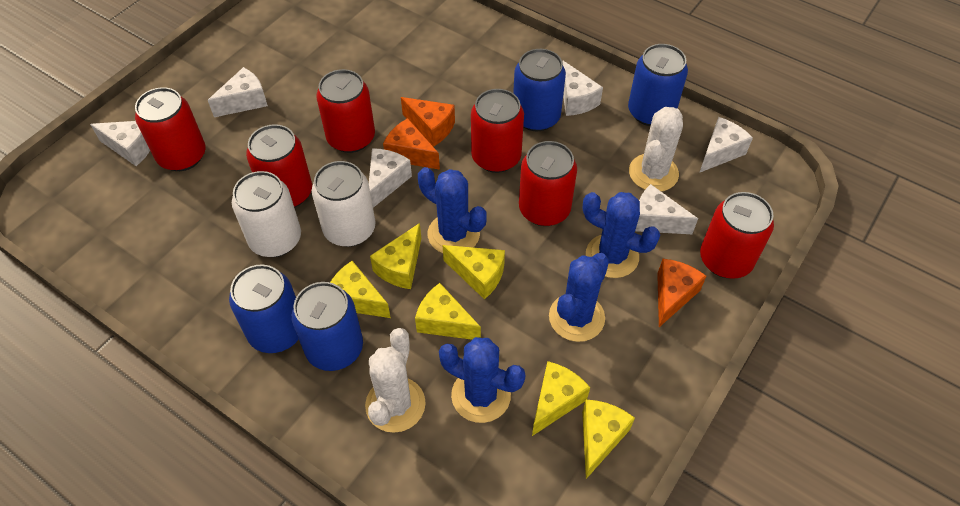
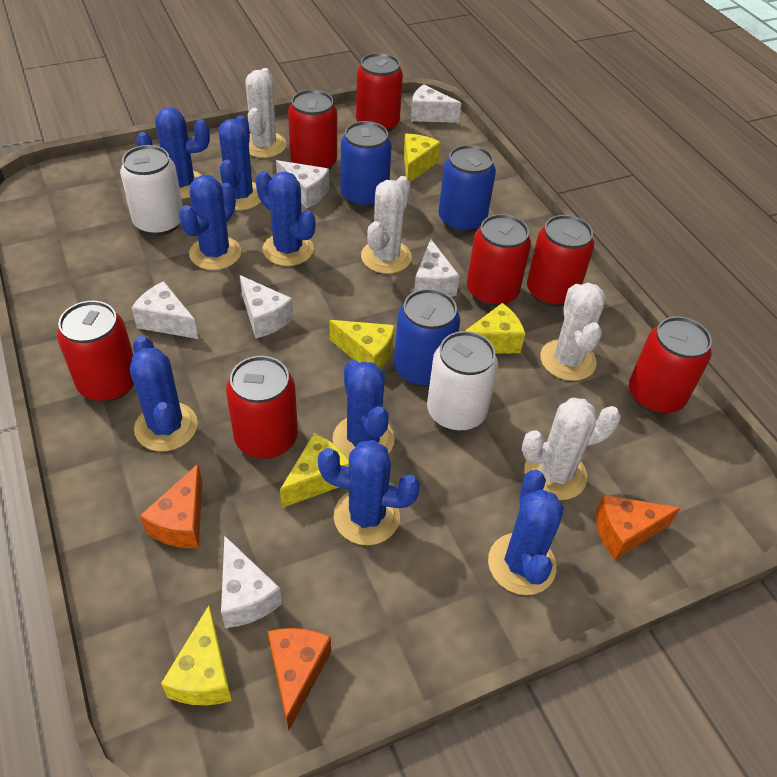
blue cactus: [418,167,487,253] [439,337,526,423] [549,253,609,342] [583,192,660,278] = 4 -> [130,336,198,451] [136,107,210,199] [179,175,241,270] [218,115,261,211] [256,171,315,266] [318,440,420,545] [332,360,395,460] [488,470,564,595] = 8
blue can: [229,265,299,353] [291,282,363,371] [513,49,566,131] [628,44,688,126] = 4 -> [341,121,392,208] [394,289,460,387] [438,145,496,233] = 3
red can: [135,87,206,171] [246,124,312,208] [316,69,375,153] [471,89,524,173] [519,141,577,226] [700,192,774,279] = 6 -> [57,301,134,402] [226,356,298,459] [288,90,337,169] [356,53,403,132] [467,214,531,307] [527,215,594,307] [629,316,712,414] = 7
white cactus: [365,328,426,433] [629,107,683,192] = 2 -> [245,68,287,158] [361,176,412,274] [522,398,621,500] [540,283,606,381] = 4
yellow cheese: [330,261,391,318] [370,223,421,289] [415,283,481,340] [443,245,505,300] [532,361,590,436] [582,400,635,479] = 6 -> [161,606,232,705] [280,433,349,508] [330,320,395,369] [404,134,441,182] [465,303,525,353] = 5

